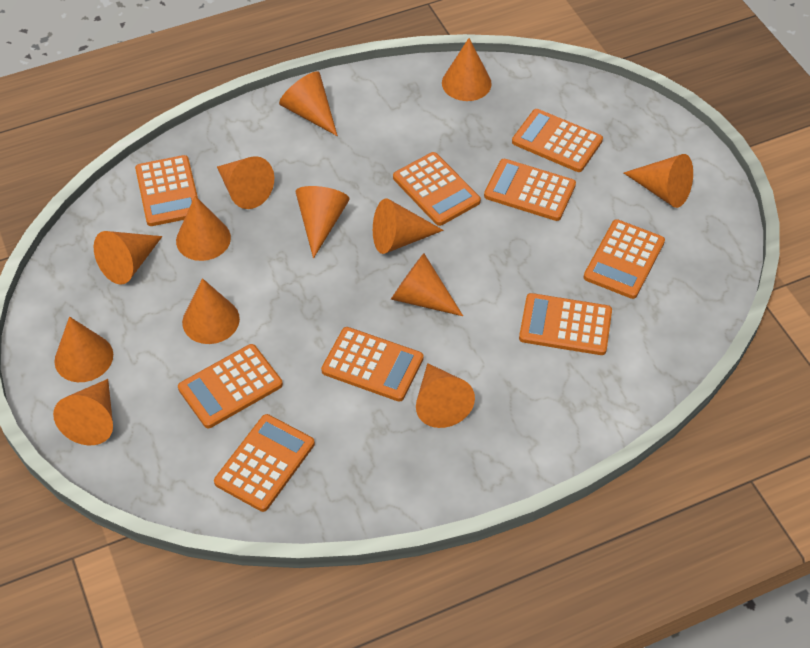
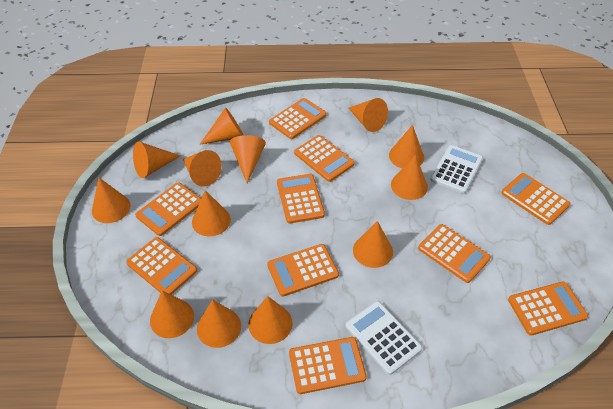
orange calculator: [135,155,198,226] [178,344,283,428] [214,414,315,512] [321,327,424,402] [393,152,481,226] [484,159,576,221] [512,109,603,172] [519,293,612,355] [583,219,665,299] = 9 -> [126,237,197,295] [135,182,201,236] [267,244,339,297] [269,98,327,139] [277,174,325,224] [289,337,367,394] [294,135,355,182] [418,224,491,283] [501,173,570,225] [508,282,588,336] = 10
white calculator: none = 0 -> [346,301,422,375] [430,145,483,194] = 2

